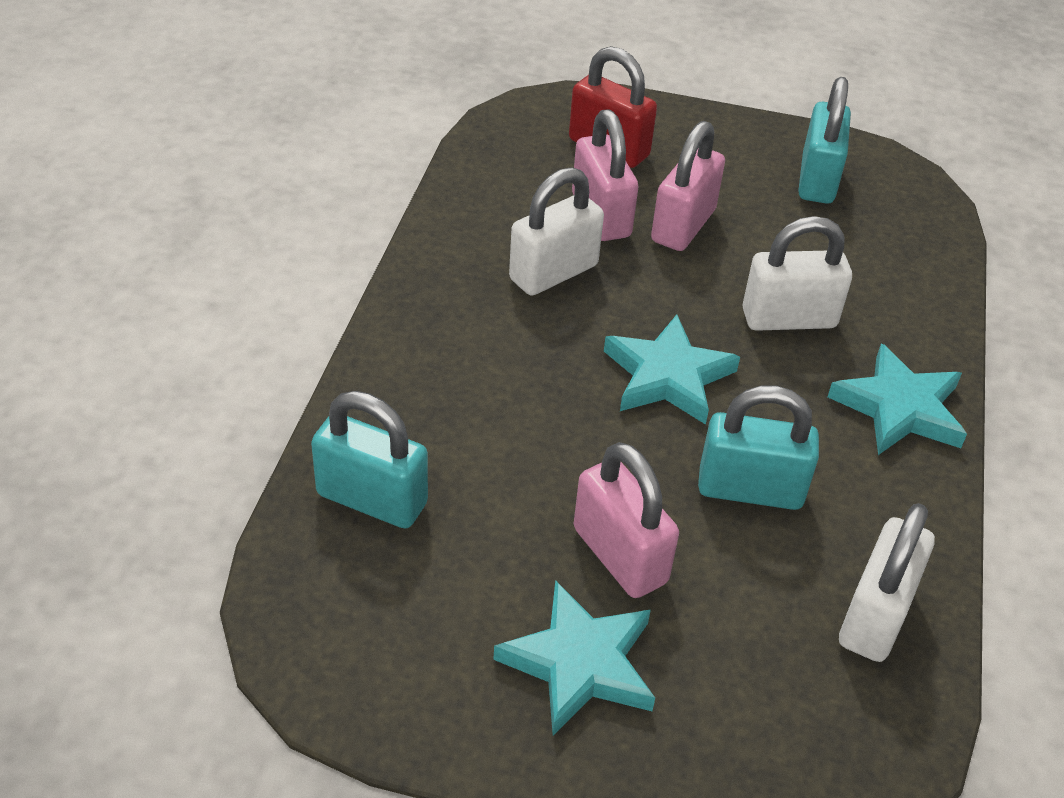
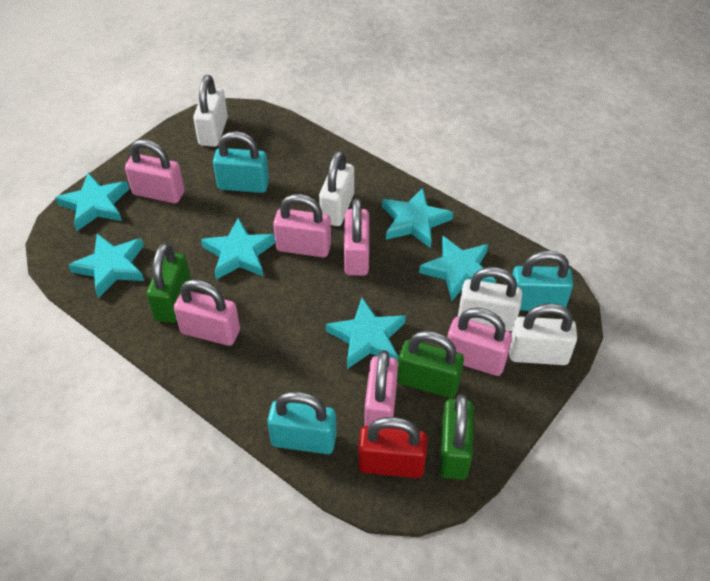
green padlock: none = 0 -> [147,243,191,323] [397,331,464,398] [439,394,474,480] = 3
pink padlock: [572,110,638,241] [574,442,679,598] [651,121,725,251] = 3 -> [125,139,185,203] [174,279,240,346] [273,194,331,257] [344,198,369,276] [364,350,398,426] [447,308,512,376] = 6
turquoise star: [493,580,655,736] [604,314,740,425] [828,343,967,455] = 3 -> [55,173,129,231] [68,234,144,298] [201,217,275,280] [326,298,406,369] [382,188,453,248] [419,236,496,301] = 6
white padlock: [509,167,604,296] [743,216,852,331] [839,503,935,662] = 3 -> [193,75,228,147] [319,151,354,226] [458,267,522,331] [509,303,577,365] = 4

